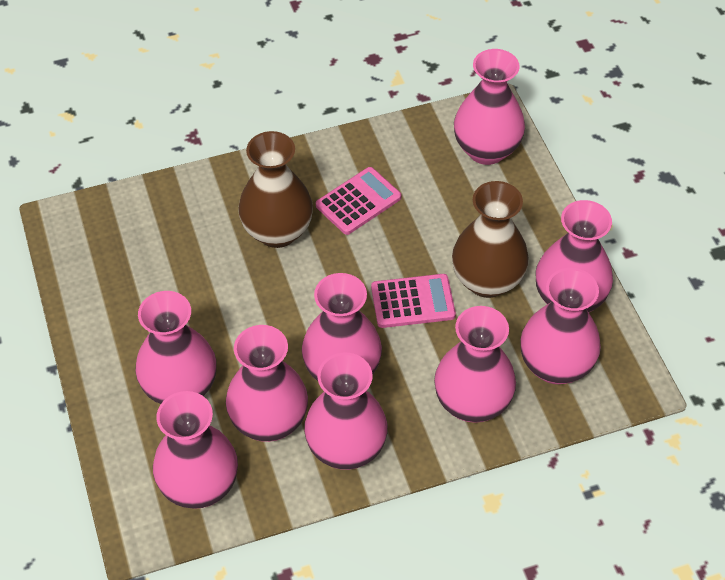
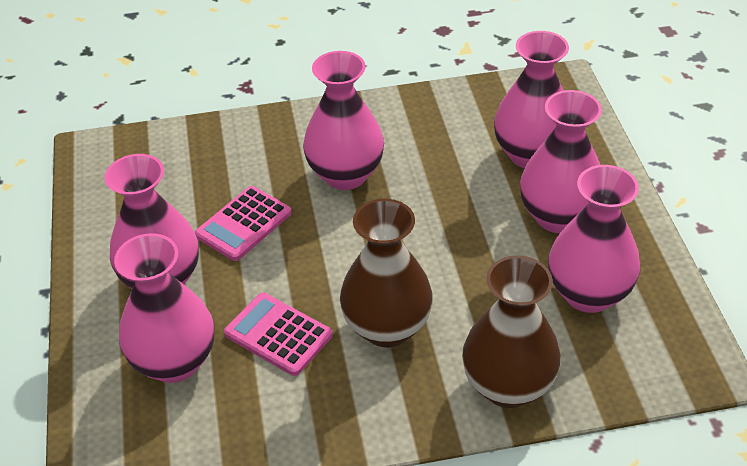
pink vase: [135,291,217,404] [153,391,238,509] [226,325,308,442] [302,273,382,381] [304,353,388,470] [434,306,516,423] [454,49,525,165] [520,268,601,384] [535,200,613,313] = 9 -> [105,154,199,289] [114,233,214,383] [303,51,384,190] [494,31,569,169] [520,90,602,233] [548,165,640,313] = 6

